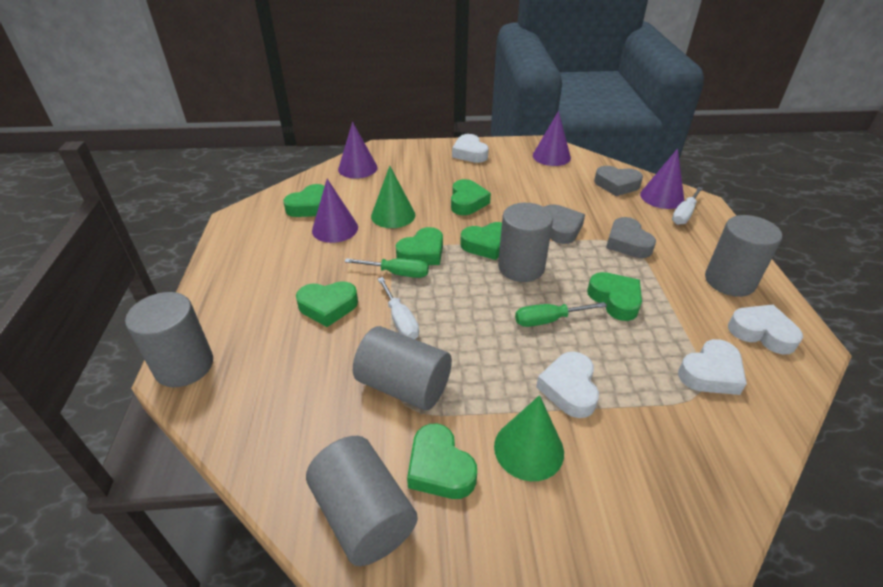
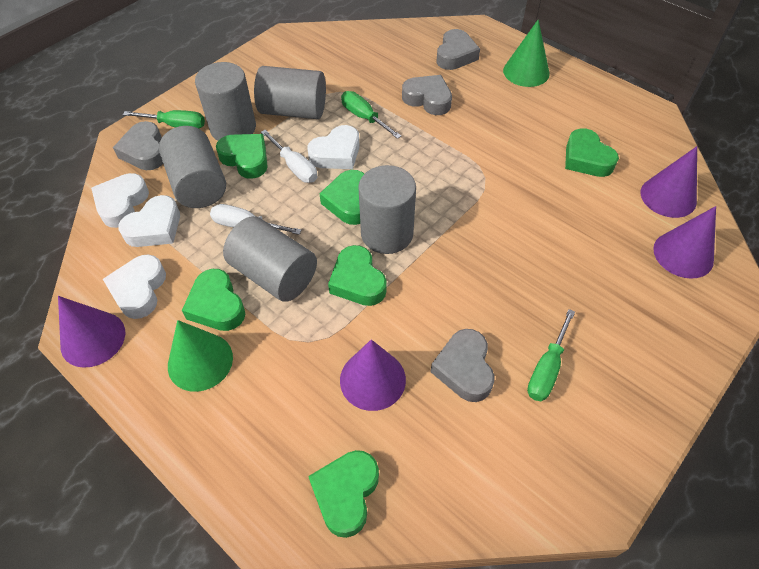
green heart: [283,184,325,217] [296,281,358,327] [396,227,443,265] [407,424,477,499] [451,179,491,215] [460,222,502,260] [587,272,642,321] = 7 -> [182,269,245,331] [216,134,268,179] [308,450,379,538] [319,170,364,225] [328,245,387,306] [565,128,619,177] = 6
green screwdriver: [344,258,429,278] [515,302,607,327] = 2 -> [123,110,205,129] [341,91,401,139] [527,309,575,401] = 3
grey heart: [545,204,585,244] [594,166,643,196] [606,217,656,258] = 3 -> [113,121,163,170] [402,75,452,115] [430,329,495,402] [436,29,480,70] = 4

